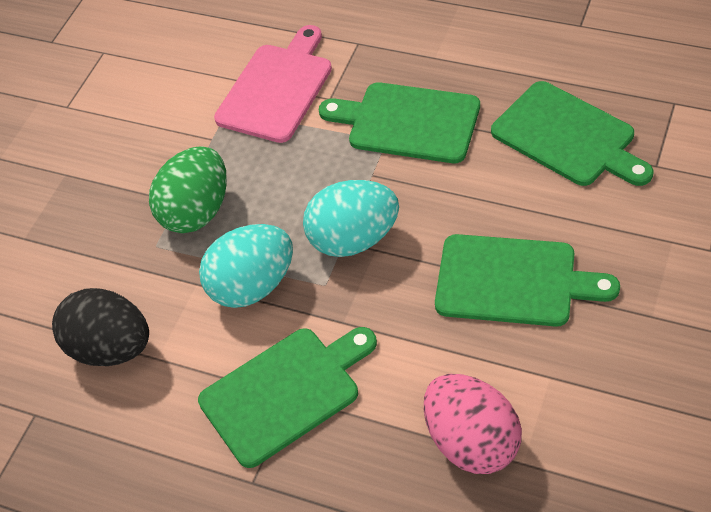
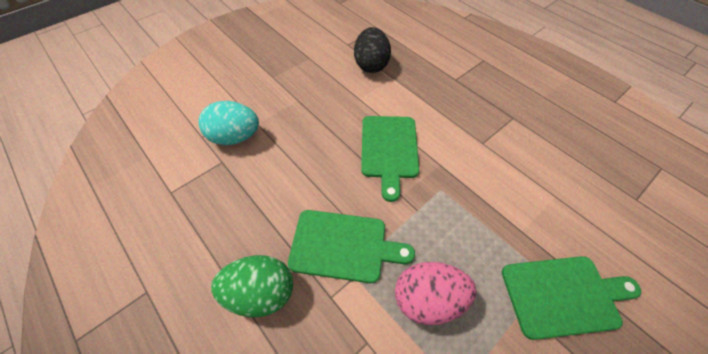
green cutting board: [198,327,377,468] [319,82,480,163] [435,234,620,327] [491,81,653,186] = 4 -> [288,210,415,283] [361,116,419,202] [502,256,641,340] = 3
pink cutting board: [214,25,332,143] = 1 -> none = 0
turquoise egg: [199,224,293,308] [303,180,399,257] = 2 -> [199,101,259,145] = 1

